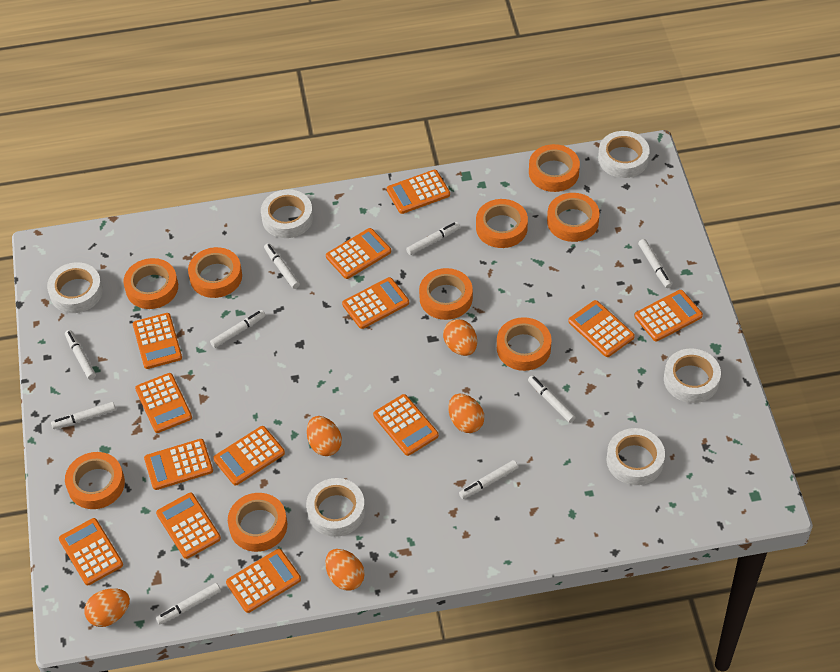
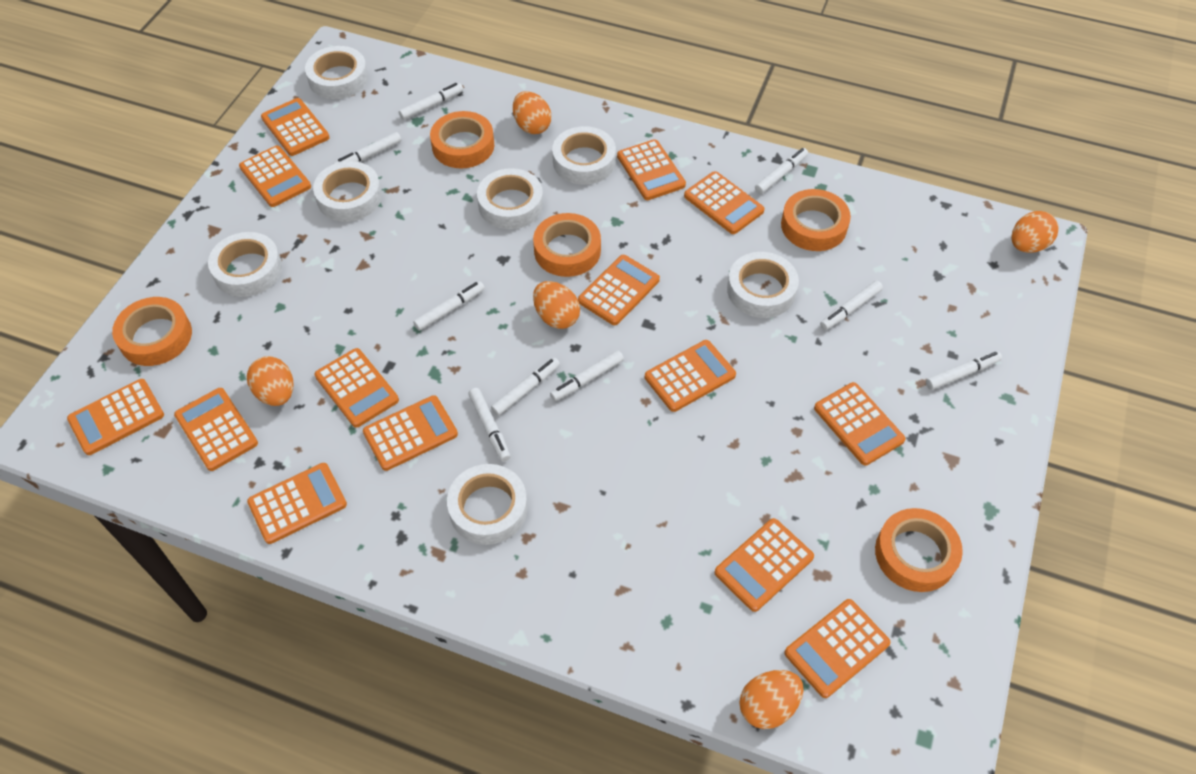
orange calculator: [59,518,123,585] [133,313,182,369] [135,373,192,433] [144,439,213,490] [156,493,221,559] [213,426,285,485] [226,549,301,613] [326,228,391,279] [342,277,409,329] [373,394,439,456] [387,170,450,214] [568,300,635,357] [634,290,703,341] = 13 -> [67,379,164,455] [174,388,258,471] [239,146,311,207] [247,463,347,544] [261,98,330,156] [315,348,399,428] [363,395,458,471] [578,255,660,325] [617,139,686,200] [645,340,736,412] [684,171,765,234] [714,518,814,612] [784,599,890,698] [814,382,905,466] = 14
orange tape: [65,452,125,509] [123,258,178,309] [188,247,242,298] [228,493,287,552] [419,268,473,320] [476,199,528,248] [497,317,552,371] [529,144,580,192] [547,193,600,242] = 9 -> [112,297,192,366] [430,111,494,169] [533,213,601,277] [781,189,851,251] [875,508,963,592] = 5
white tape: [47,262,103,313] [261,189,313,238] [306,478,365,537] [598,131,650,178] [607,428,665,485] [664,348,721,403] = 6 -> [208,232,282,297] [305,46,368,99] [313,161,382,222] [447,464,528,545] [477,168,543,229] [552,126,616,185] [727,252,799,318] = 7

